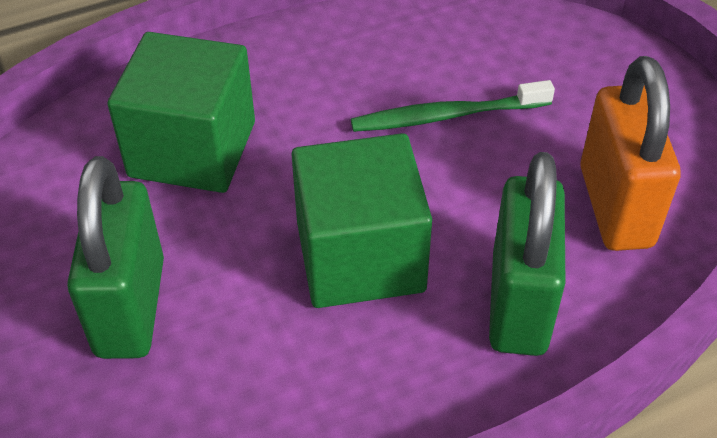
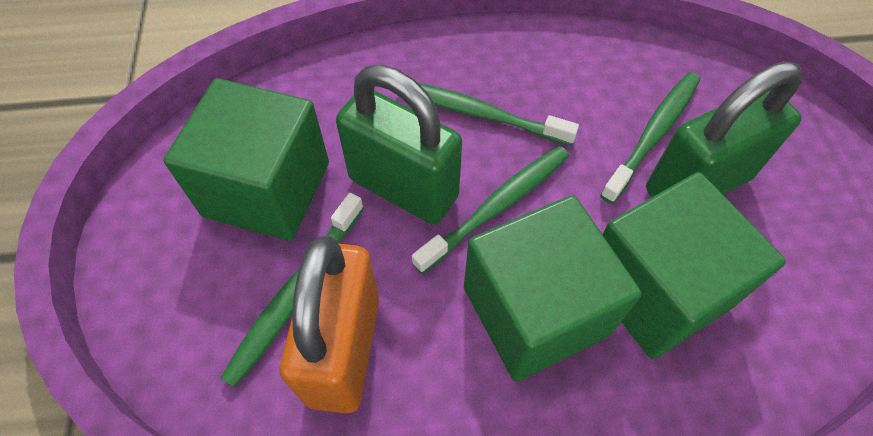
green cube: [107,32,255,193] [291,133,432,308] = 2 -> [163,78,329,241] [464,195,642,381] [603,172,786,359] = 3
green toothbrush: [351,80,555,132] = 1 -> [220,193,364,387] [412,146,569,274] [418,83,579,146] [600,72,700,204] = 4

